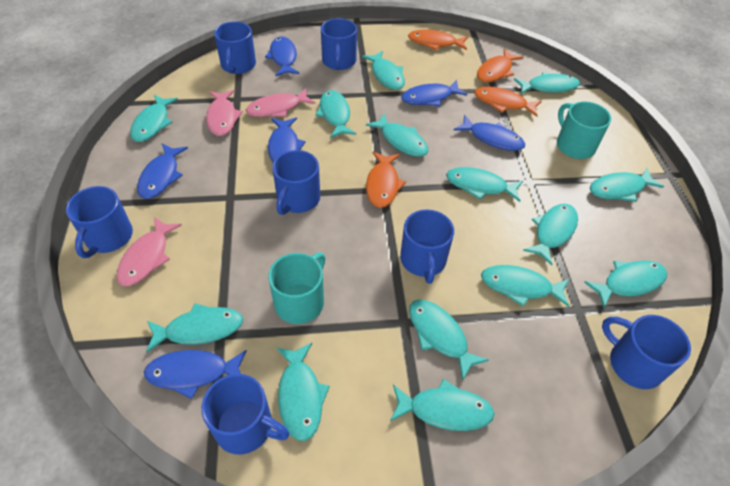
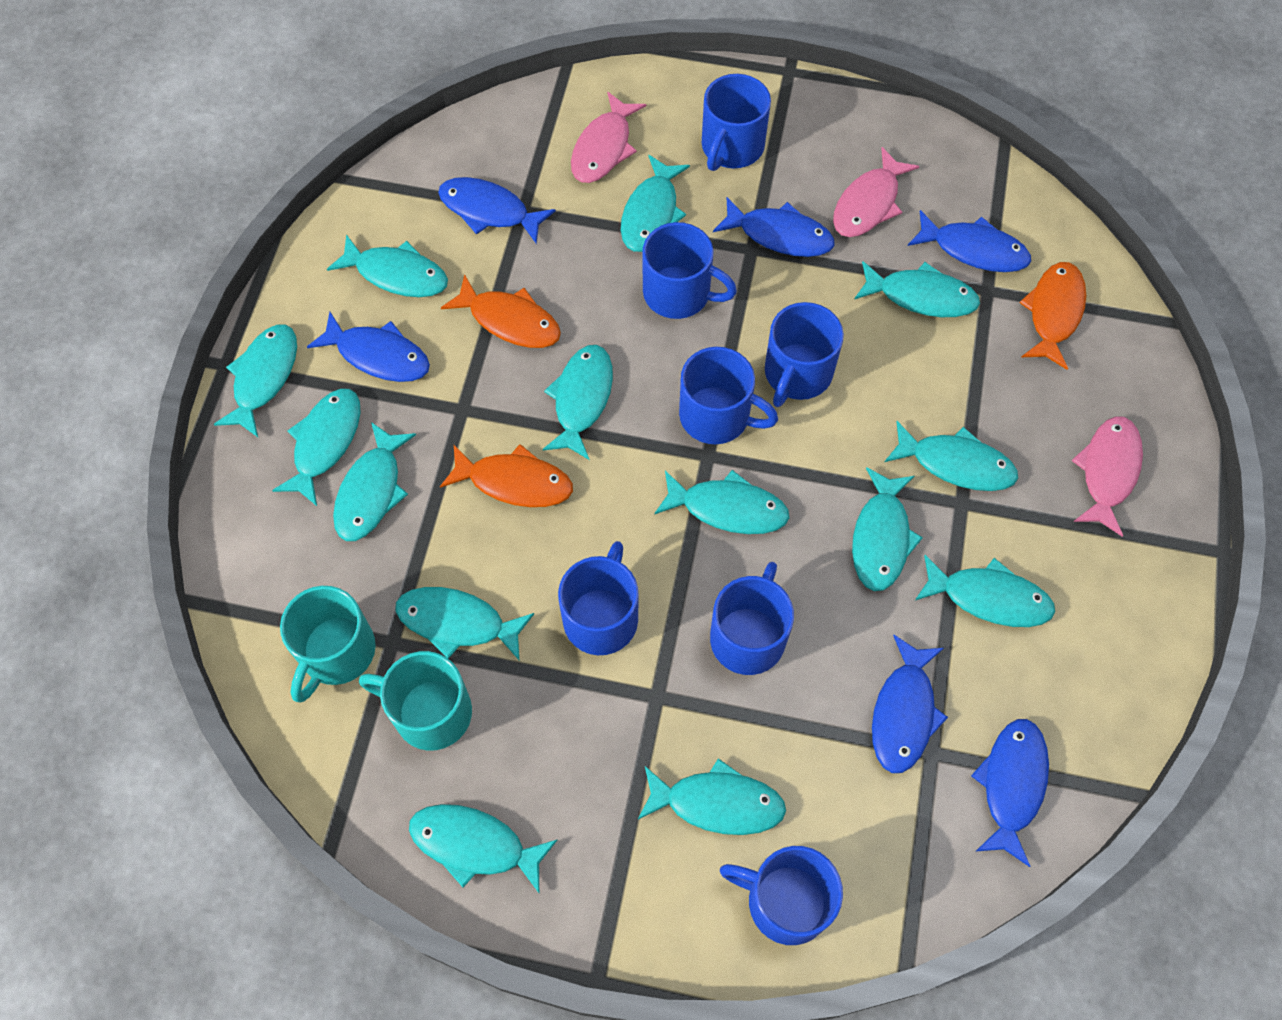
orange fish: [366,152,406,208] [408,29,468,50] [474,87,542,117] [477,48,524,82] = 4 -> [440,444,573,507] [441,274,561,348] [1019,262,1086,370] = 3

